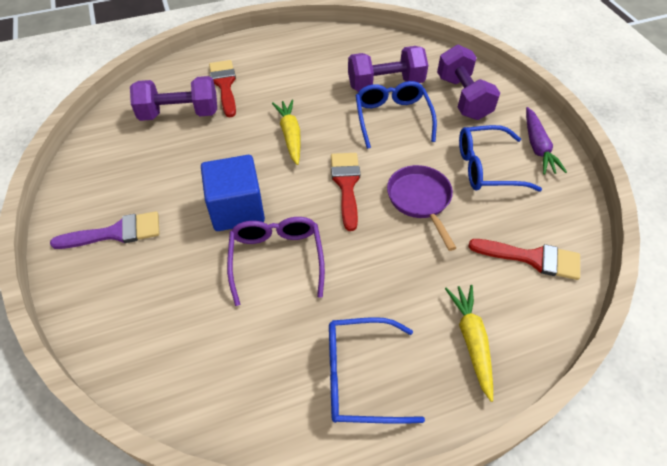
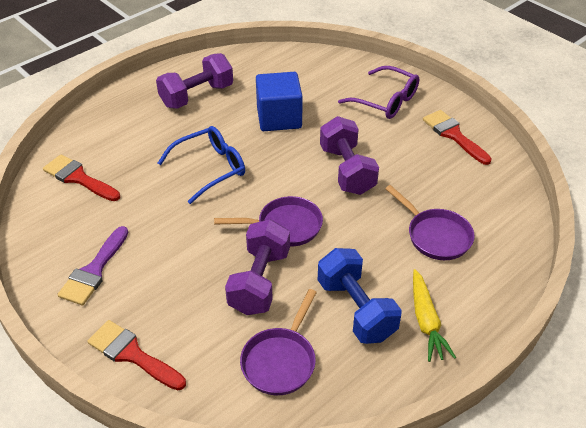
blue dumbbell: none = 0 -> [318,248,402,344] = 1
blue glasses: [329,317,425,424] [355,81,437,149] [459,125,542,192] = 3 -> [158,126,245,204] = 1
purple carrot: [526,107,567,175] = 1 -> none = 0
purple pan: [387,165,456,251] = 1 -> [214,196,323,246] [240,289,317,395] [385,185,475,260] = 3
yellow carrot: [272,100,301,165] [445,285,493,402] = 2 -> [413,269,456,362] = 1

